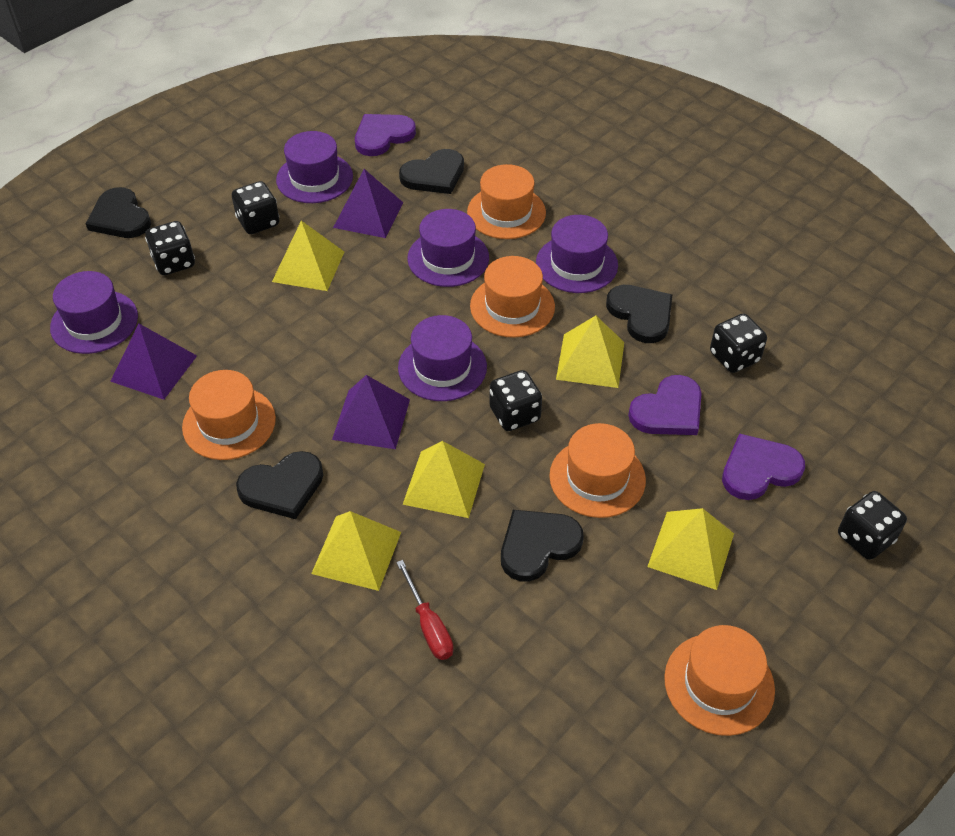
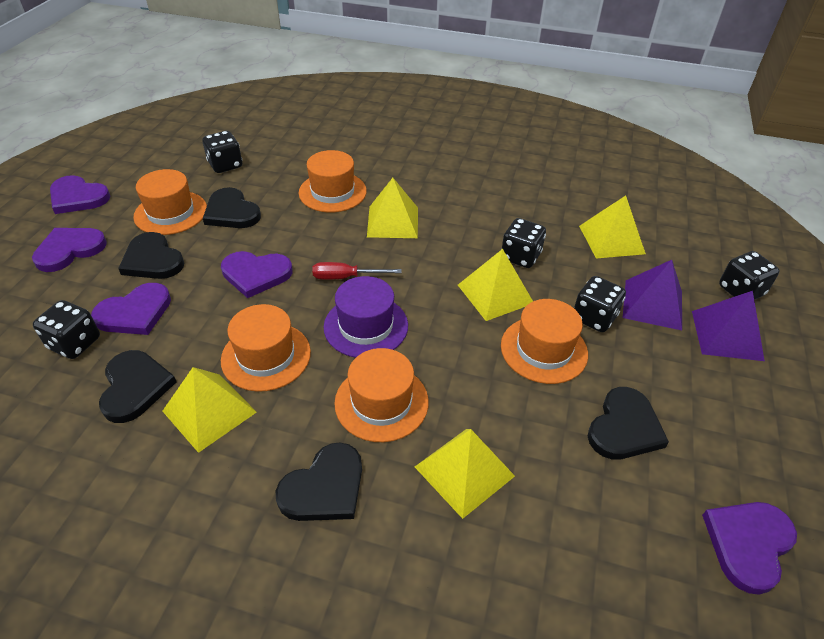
purple hat: [50,271,138,354] [276,131,353,203] [398,315,487,401] [407,209,489,287] [536,215,618,293] = 5 -> [324,276,408,358] = 1
purple heart: [355,114,416,156] [628,375,702,435] [722,433,805,500] = 3 -> [32,228,107,272] [50,175,110,214] [91,283,171,335] [221,251,293,298] [702,502,797,595] = 5
purple pyramid: [110,324,197,400] [332,375,410,449] [333,169,403,238] = 3 -> [623,260,682,330] [692,291,765,361] = 2

